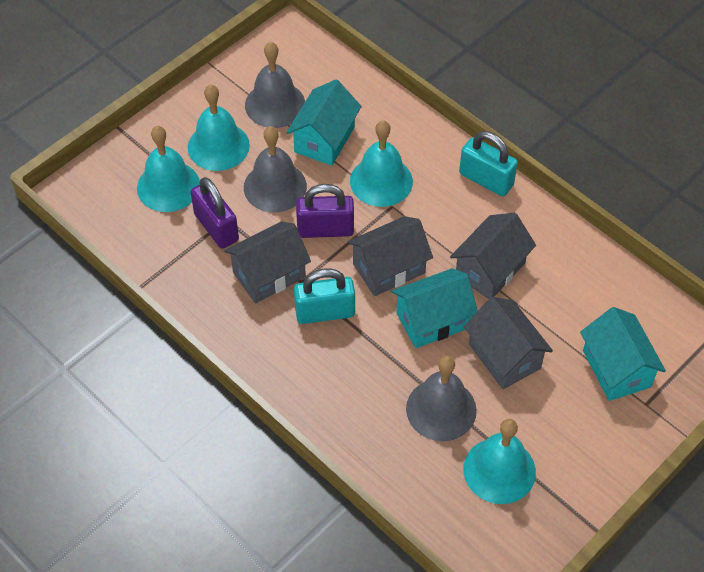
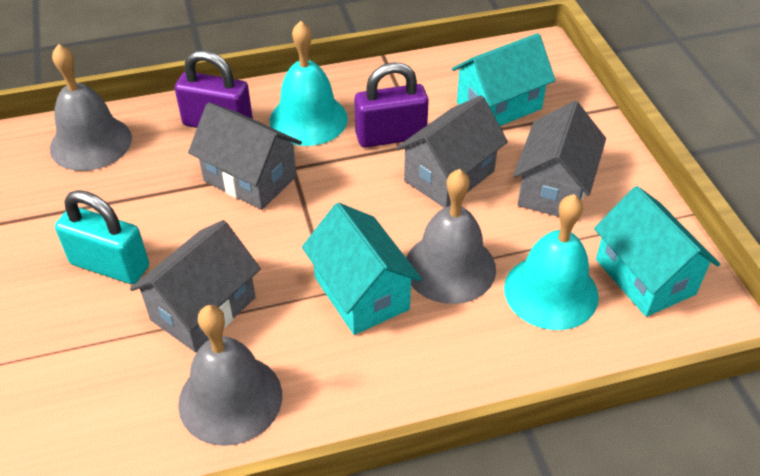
turquoise bell: [137,126,200,212] [188,85,250,171] [350,121,413,207] [463,419,536,504] = 4 -> [270,21,348,146] [504,194,599,330] = 2
turquoise padlock: [294,268,355,324] [459,131,518,196] = 2 -> [55,190,149,284] = 1

